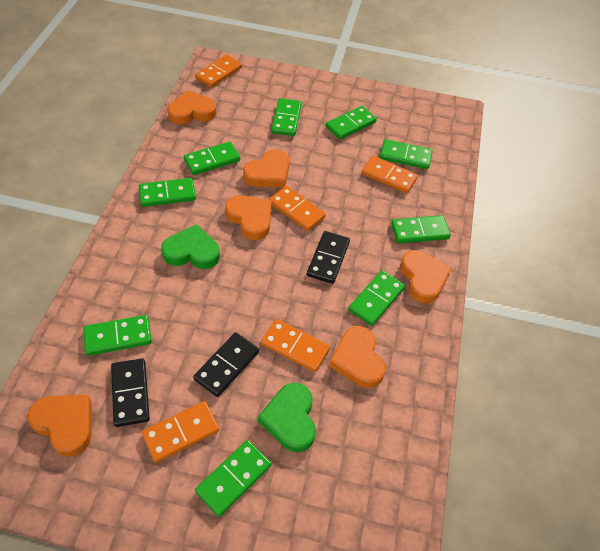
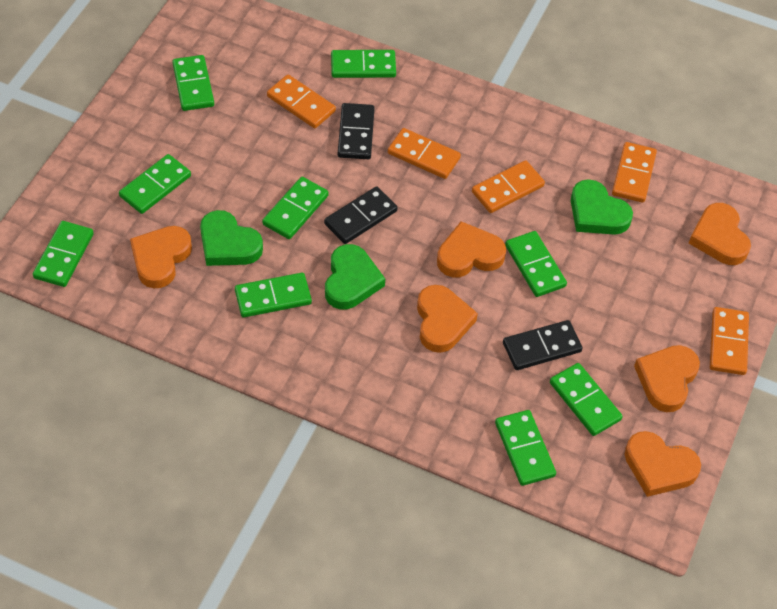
green heart: [161,224,220,269] [258,383,316,452] = 2 -> [200,210,263,266] [325,244,385,310] [571,179,633,235] = 3

